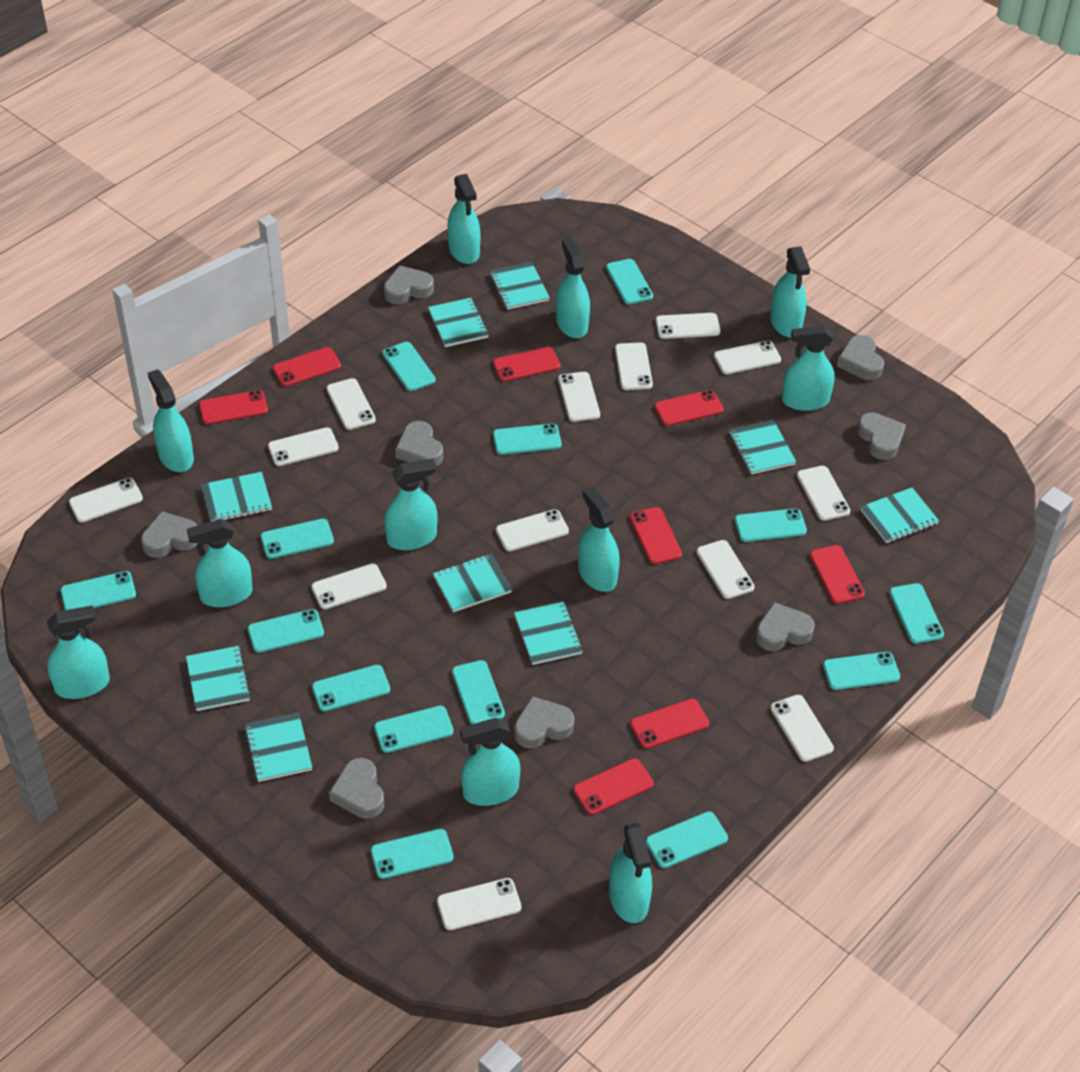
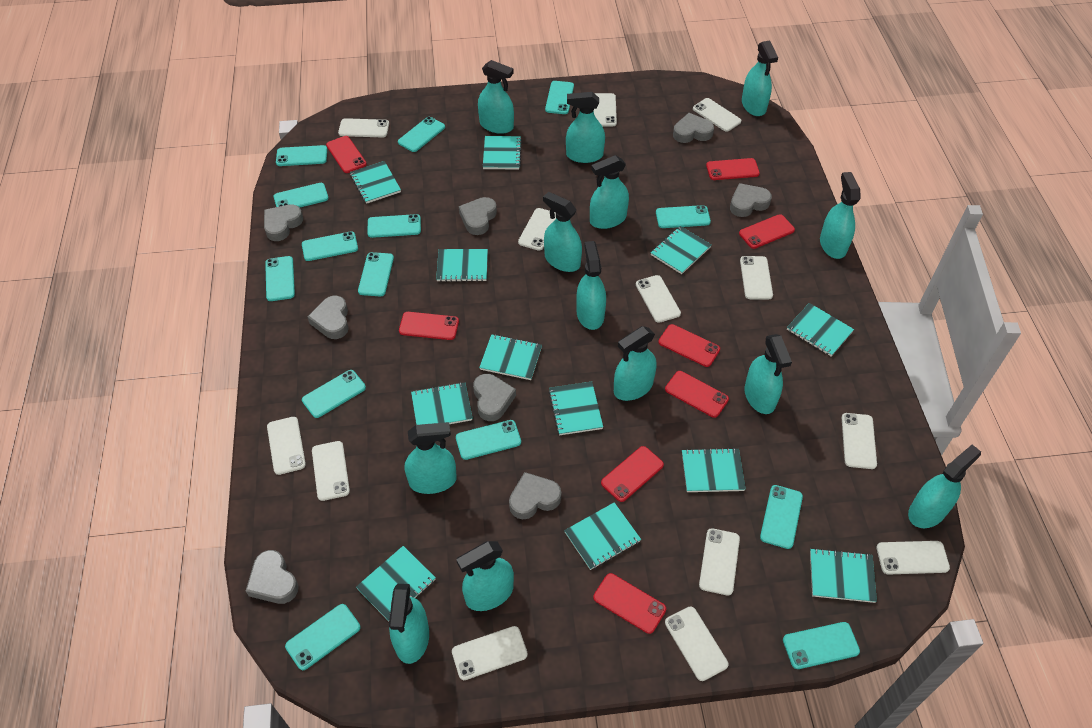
turquoise notebook: [186,646,251,711] [201,472,272,521] [244,713,312,782] [428,298,489,347] [433,554,512,612] [490,262,550,310] [514,601,583,665] [729,420,796,475] [860,488,939,543] = 9 -> [350,161,401,204] [356,546,436,621] [411,382,473,425] [436,249,488,282] [479,334,542,380] [483,136,522,170] [548,382,603,435] [564,502,641,570] [651,226,711,274] [682,448,745,492] [787,303,854,356] [810,548,877,603] = 12
turquoise spray bottle: [47,605,110,699] [148,369,194,472] [187,519,253,607] [384,458,437,550] [448,174,480,264] [460,718,520,806] [556,238,590,338] [578,486,620,592] [609,823,652,923] [770,246,810,337] [782,326,835,411] = 11 -> [389,584,429,664] [405,422,457,494] [456,541,514,611] [478,60,514,134] [543,192,582,272] [566,92,605,163] [576,241,606,330] [590,155,629,229] [614,326,657,401] [742,41,778,116] [745,334,792,414] [820,172,860,259] [908,445,981,528] = 13

